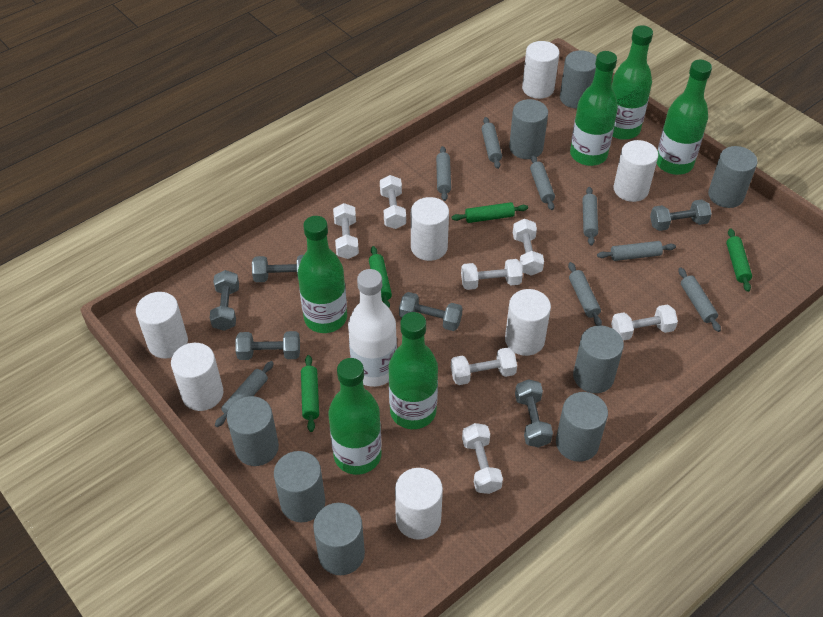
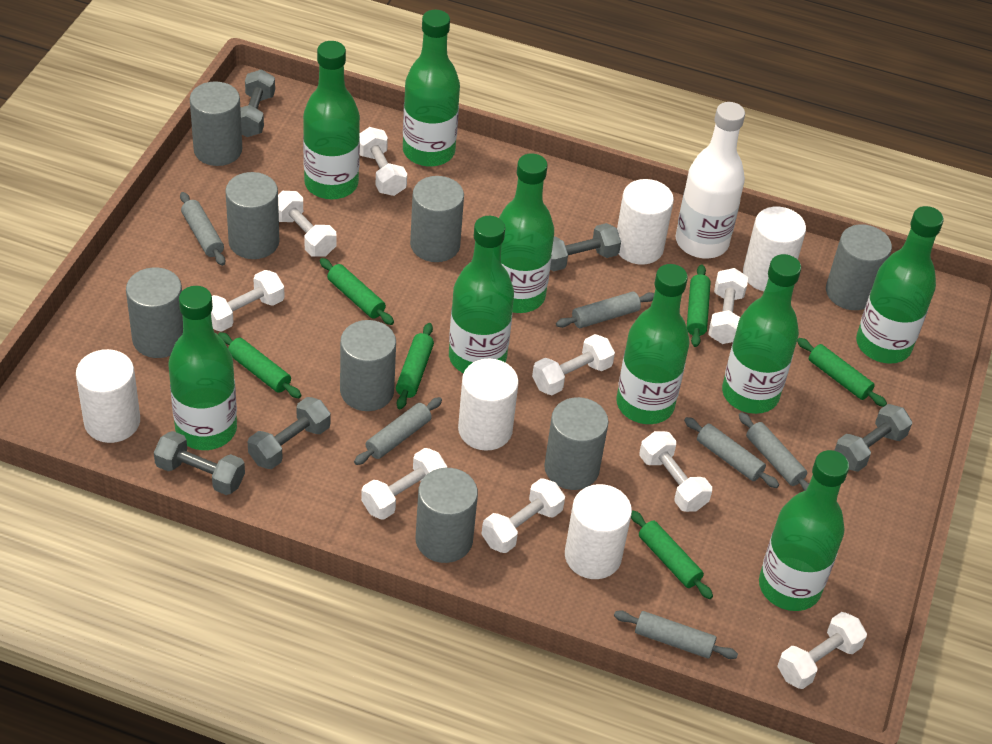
green bottle: [298,216,347,333] [329,358,382,475] [389,312,438,429] [570,51,618,166] [612,25,653,140] [657,60,712,175] = 6 -> [168,286,237,450] [303,41,360,200] [403,10,460,167] [449,216,514,373] [499,153,554,313] [616,264,690,424] [722,254,801,414] [759,450,849,611] [856,206,944,364] = 9
green rolling pin: [301,355,319,432] [369,246,392,308] [452,202,528,223] [726,228,752,292] = 4 -> [218,332,301,398] [320,258,394,325] [396,323,434,409] [631,510,713,599] [687,265,711,347] [797,338,887,407] = 6
grey dumbbell: [210,270,239,331] [235,331,300,360] [252,255,304,282] [399,292,463,331] [515,379,553,448] [650,199,712,231] = 6 -> [154,431,245,495] [240,69,275,137] [248,397,331,469] [550,223,621,271] [834,404,912,472] = 5
grey rolling pin: [215,361,274,427] [436,146,451,201] [482,117,502,169] [530,155,555,210] [568,262,602,326] [582,187,598,246] [597,241,676,261] [679,268,721,332] = 8 -> [180,192,225,266] [354,397,442,465] [556,291,654,328] [614,610,738,659] [684,417,779,488] [739,412,809,491] = 6
white cylinder: [136,292,188,359] [171,343,223,411] [395,468,443,540] [411,197,449,261] [505,289,551,356] [522,41,560,99] [613,140,658,202] = 7 -> [76,349,140,443] [458,359,519,451] [565,484,632,579] [617,179,674,265] [743,207,806,291] = 5
white dumbbell: [333,203,359,259] [380,175,406,229] [451,347,517,385] [461,259,523,290] [462,423,503,494] [513,219,544,276] [611,305,678,341] = 7 -> [211,270,285,332] [278,191,336,257] [359,127,407,196] [361,448,447,520] [481,478,565,553] [532,334,615,395] [639,431,712,512] [708,268,748,344] [777,612,867,689] = 9

